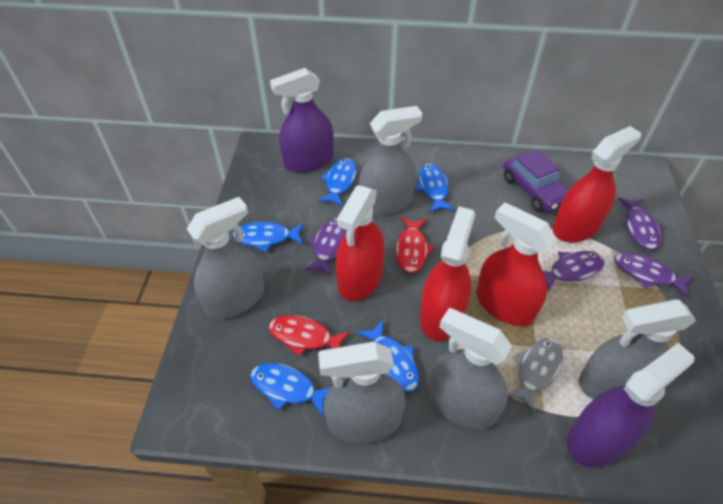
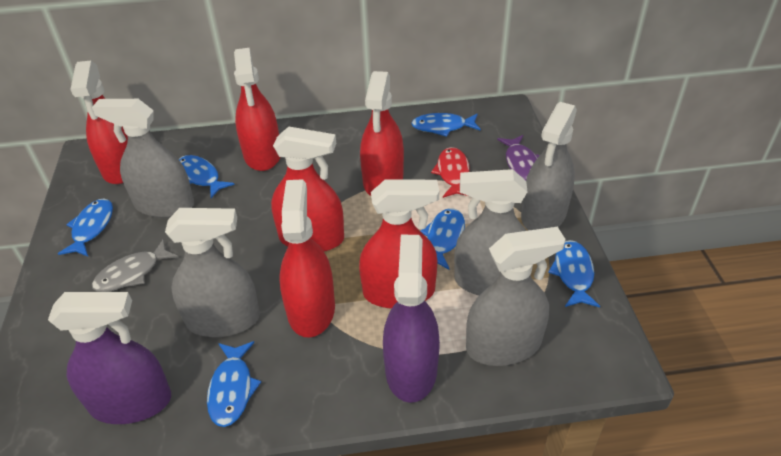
blue fish: [233,222,304,252] [250,363,330,417] [318,158,357,206] [357,320,419,392] [415,164,455,213] = 5 -> [58,199,113,257] [178,155,235,198] [207,341,261,427] [411,113,481,137] [420,208,465,269] [548,240,600,307] = 6
purple car: [504,149,569,212] = 1 -> none = 0
purple fish: [304,218,347,276] [543,251,605,291] [615,252,693,298] [618,198,663,250] = 4 -> [497,135,540,180] = 1
red fish: [269,315,350,356] [396,217,434,273] = 2 -> [431,147,470,198] = 1
red spray bottle: [335,185,384,301] [420,207,475,341] [476,202,556,326] [553,126,641,243] = 4 -> [70,60,128,184] [234,48,280,171] [271,126,344,252] [280,179,335,338] [359,179,439,309] [360,71,404,196] = 6

